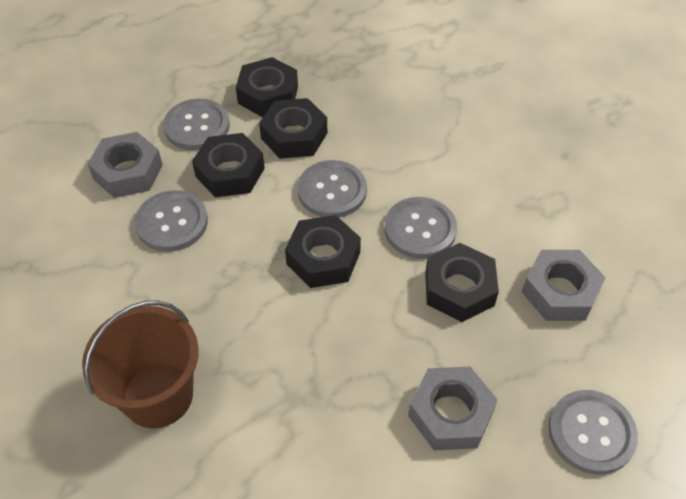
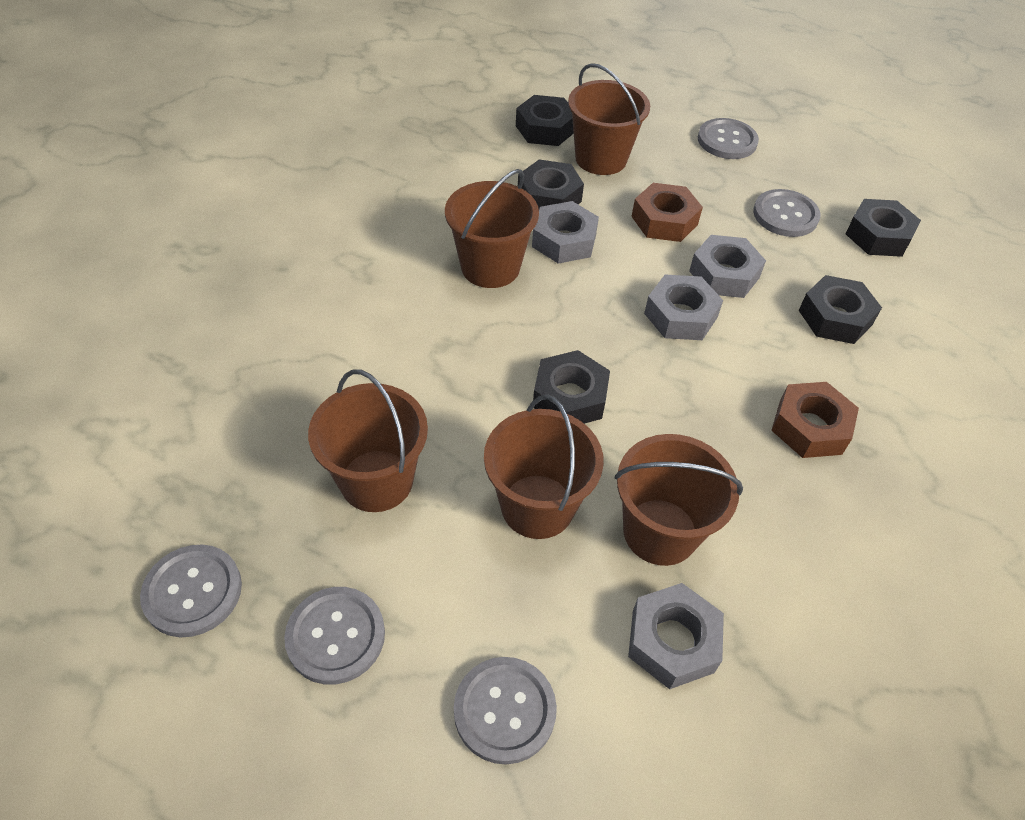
brown bucket: [82,301,199,428] = 1 -> [308,369,428,512] [445,169,539,288] [484,395,604,539] [568,63,650,175] [615,434,743,566] = 5
brown nut: none = 0 -> [631,183,703,242] [771,382,859,458] = 2
grey nut: [87,132,163,198] [408,367,498,450] [522,250,606,321] = 3 -> [532,201,599,264] [628,583,724,689] [644,275,723,340] [689,235,766,298] = 4

